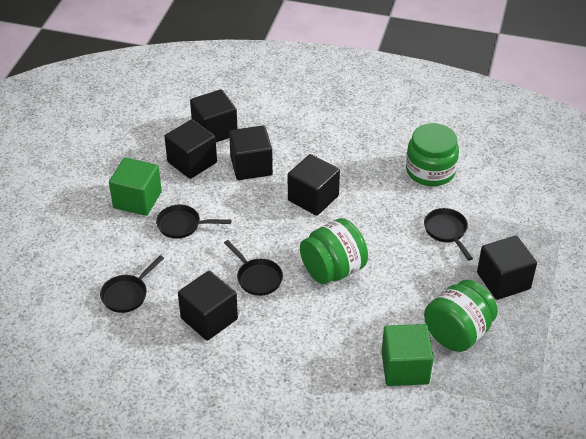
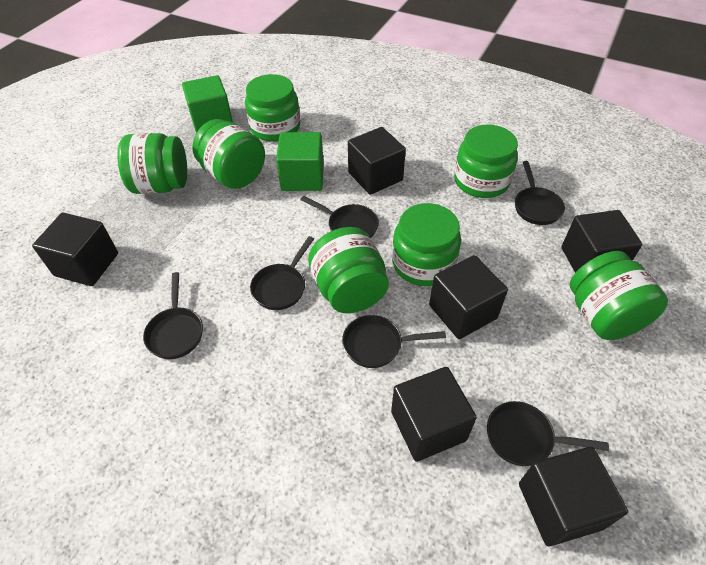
black pan: [100,255,164,313] [156,205,232,239] [224,240,283,296] [424,208,473,261] = 4 -> [143,272,203,359] [250,236,314,310] [300,196,379,238] [342,315,446,368] [487,401,609,466] [515,161,565,225] = 6
green jar: [300,218,368,284] [406,123,459,186] [424,280,498,352] = 3 -> [117,133,187,194] [192,119,265,189] [245,74,300,142] [308,227,389,313] [392,203,461,286] [454,125,518,198] [570,251,668,340] = 7

